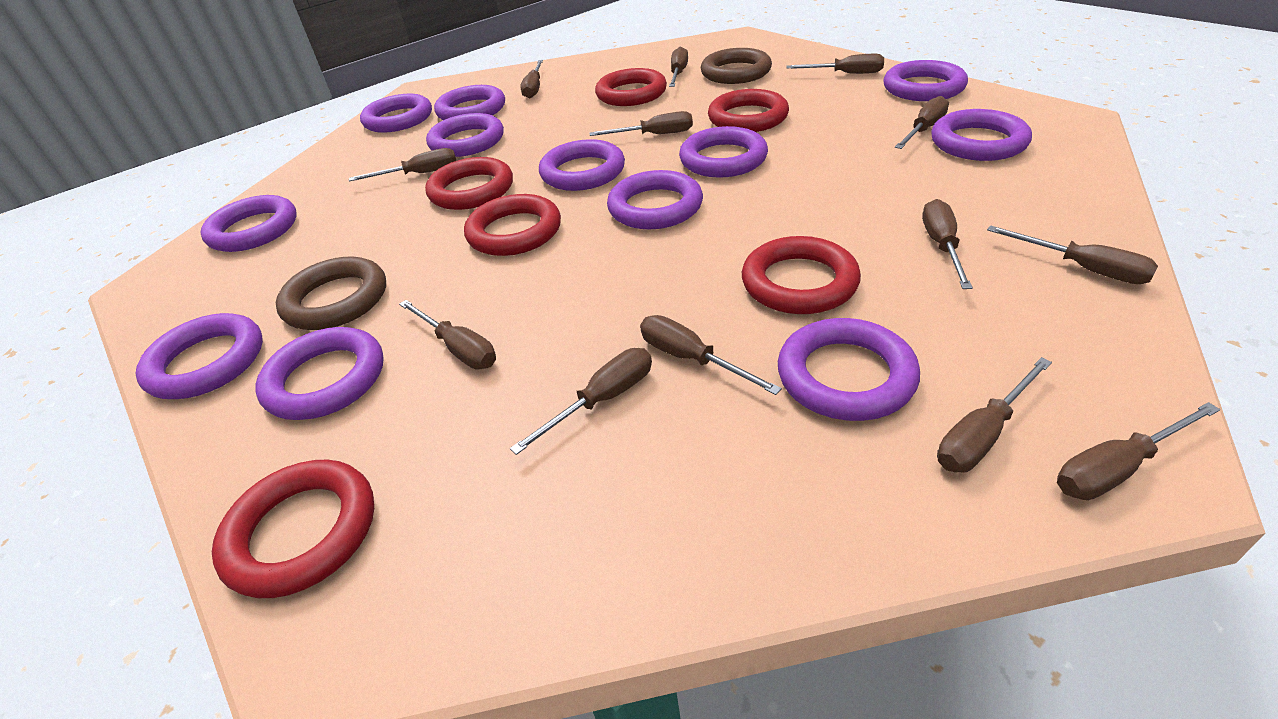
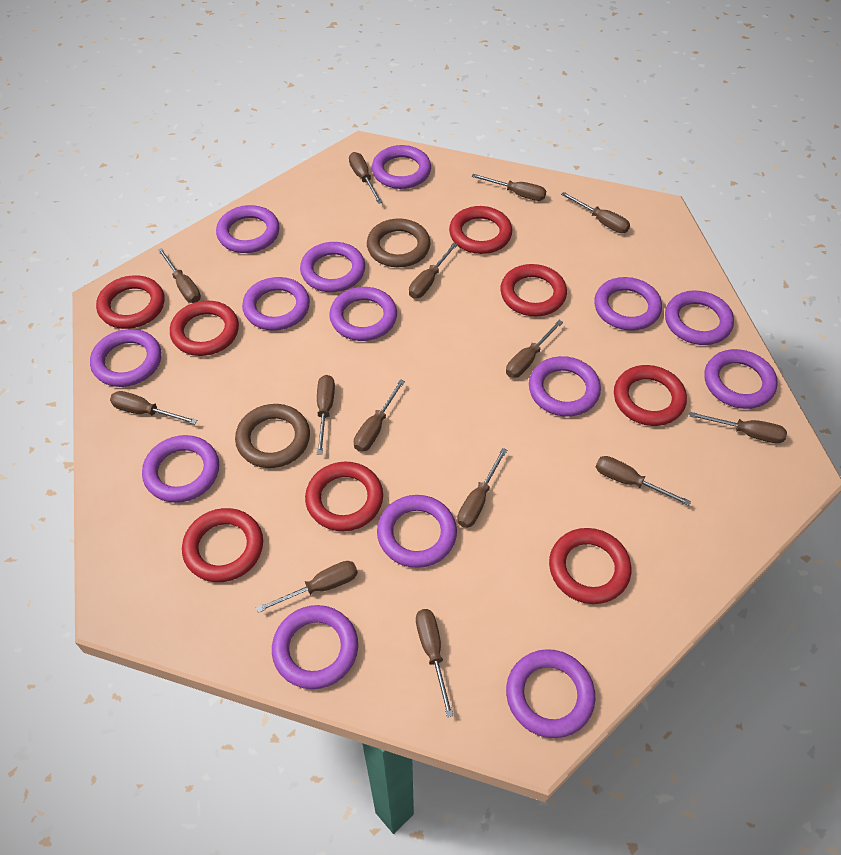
brown screwdriver: [349,148,457,181] [399,300,496,369] [510,348,652,455] [520,60,543,98] [589,111,693,136] [640,315,782,395] [669,46,688,87] [786,54,884,74] [895,96,949,149] [922,199,973,289] [937,357,1052,473] [987,225,1158,284] [1057,402,1220,500] = 13 -> [110,391,197,424] [158,248,201,303] [256,561,358,613] [317,375,335,455] [349,152,383,204] [354,379,405,452] [409,243,458,298] [416,609,454,717] [457,448,507,528] [471,174,546,201] [506,320,563,378] [561,192,630,233] [596,456,691,506] [689,412,787,443] = 14
purple ring: [135,313,263,399] [200,195,297,252] [255,327,384,420] [360,94,432,133] [426,113,504,157] [434,85,505,120] [539,139,625,191] [607,170,703,229] [679,126,768,178] [778,318,920,421] [884,60,968,101] [931,109,1032,161] = 12 -> [90,329,161,387] [142,435,219,503] [216,205,280,253] [242,277,310,330] [272,605,358,689] [300,242,365,292] [329,287,397,341] [372,145,431,189] [377,495,457,568] [506,649,596,738] [529,356,601,417] [594,277,662,331] [665,290,734,345] [705,349,778,409] = 14
red ring: [212,460,374,598] [425,157,513,210] [464,194,561,256] [595,68,667,106] [708,89,789,132] [742,236,861,314] = 6 -> [96,275,164,329] [170,301,239,356] [182,508,263,582] [305,462,383,531] [449,206,512,254] [500,264,567,316] [549,528,631,604] [614,365,687,426] = 8

